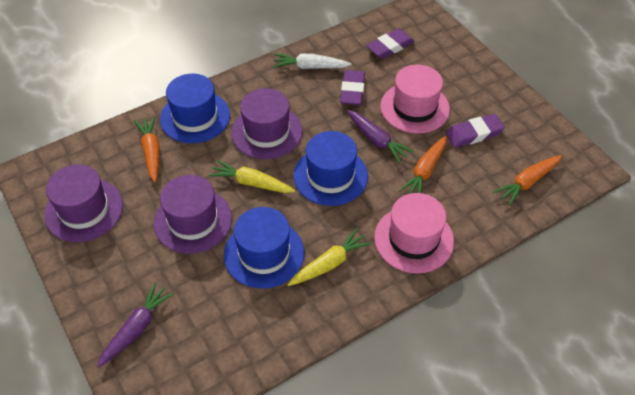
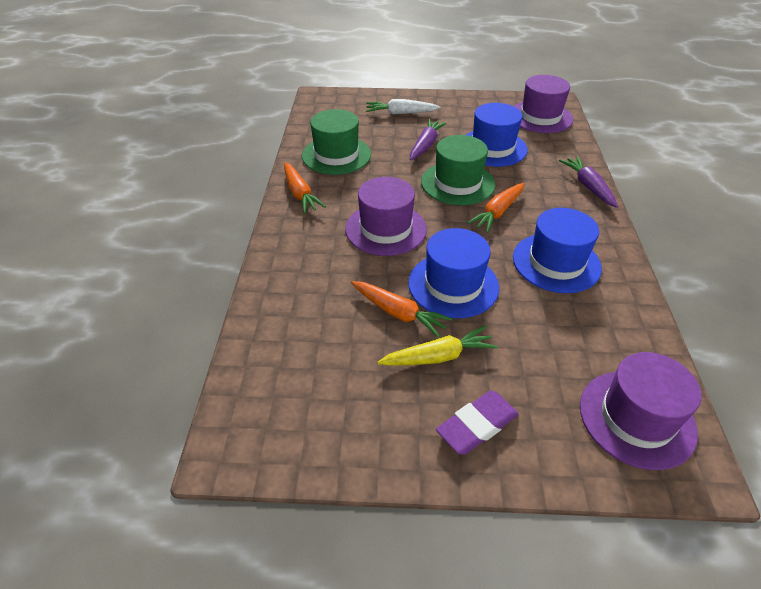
green hat: none = 0 -> [302,109,371,175] [421,135,495,205] = 2
pink hat: [374,193,454,273] [380,64,450,134] = 2 -> none = 0
purple eraser: [340,70,365,105] [366,29,415,59] [446,114,505,148] = 3 -> [436,391,519,455] = 1
yellow carrot: [209,160,295,193] [287,228,372,286] = 2 -> [377,326,498,366] = 1

